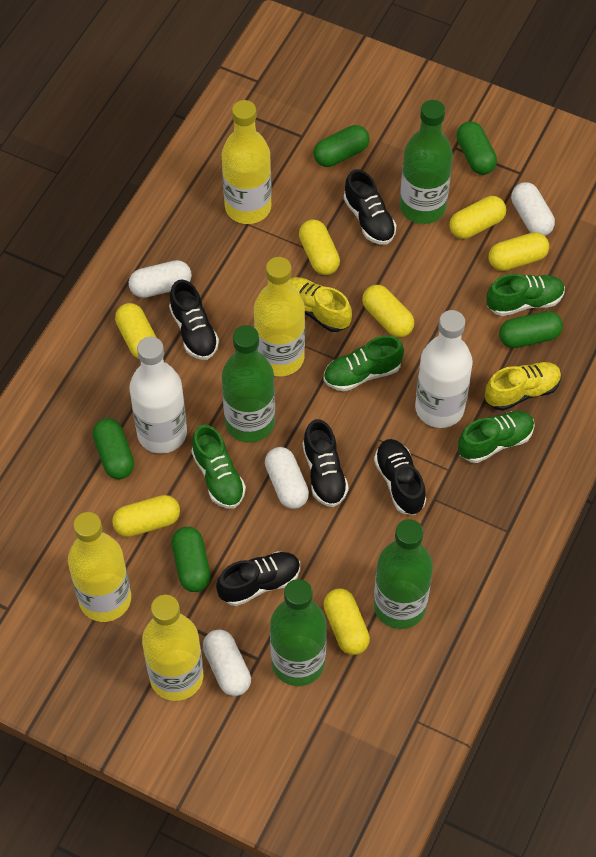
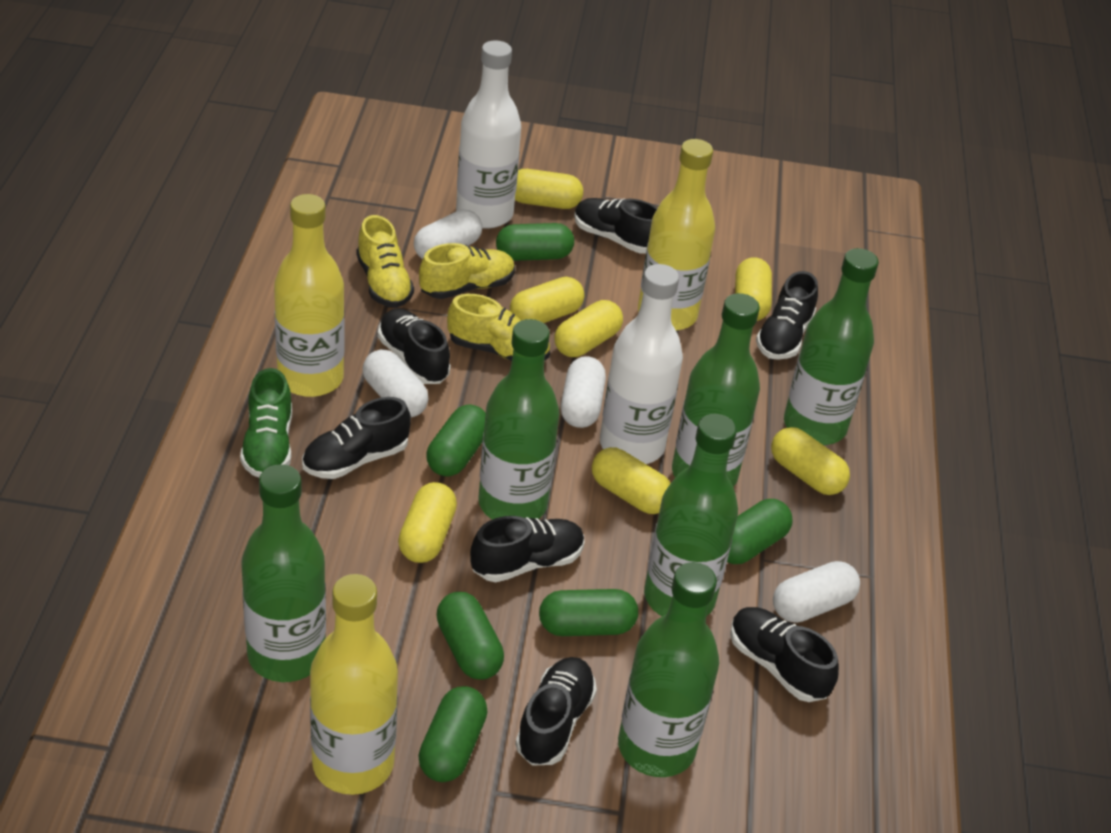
black shoe: [169,280,219,360] [216,551,300,606] [303,419,349,507] [344,169,397,245] [374,439,426,515] = 5 -> [302,397,411,479] [378,308,451,384] [470,516,585,582] [515,657,597,766] [574,198,657,254] [730,607,839,702] [756,271,818,360] = 7
green bottle: [222,325,275,443] [270,579,327,686] [374,519,433,629] [400,100,453,224] = 4 -> [241,464,326,682] [478,319,560,520] [618,562,719,777] [644,414,738,616] [672,293,760,487] [784,248,879,445] = 6
green capsule: [92,418,134,479] [172,527,211,592] [313,125,370,167] [457,121,497,175] [499,311,563,348] = 5 -> [418,686,488,782] [426,405,486,476] [436,592,504,680] [496,223,574,261] [539,589,638,636] [727,499,793,564] = 6
green shoe: [191,424,246,508] [324,335,404,391] [458,411,535,463] [487,274,565,316] = 4 -> [240,368,292,478] = 1
yellow bottle: [68,512,131,622] [142,595,203,701] [222,100,272,224] [254,257,305,376] = 4 -> [274,194,345,397] [310,574,398,795] [638,139,715,331] = 3
yellow shoe: [290,277,352,332] [485,362,562,411] = 2 -> [356,215,414,308] [419,243,515,299] [447,294,550,361] = 3

